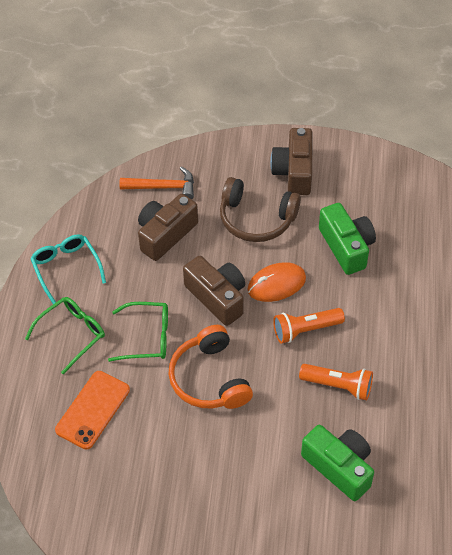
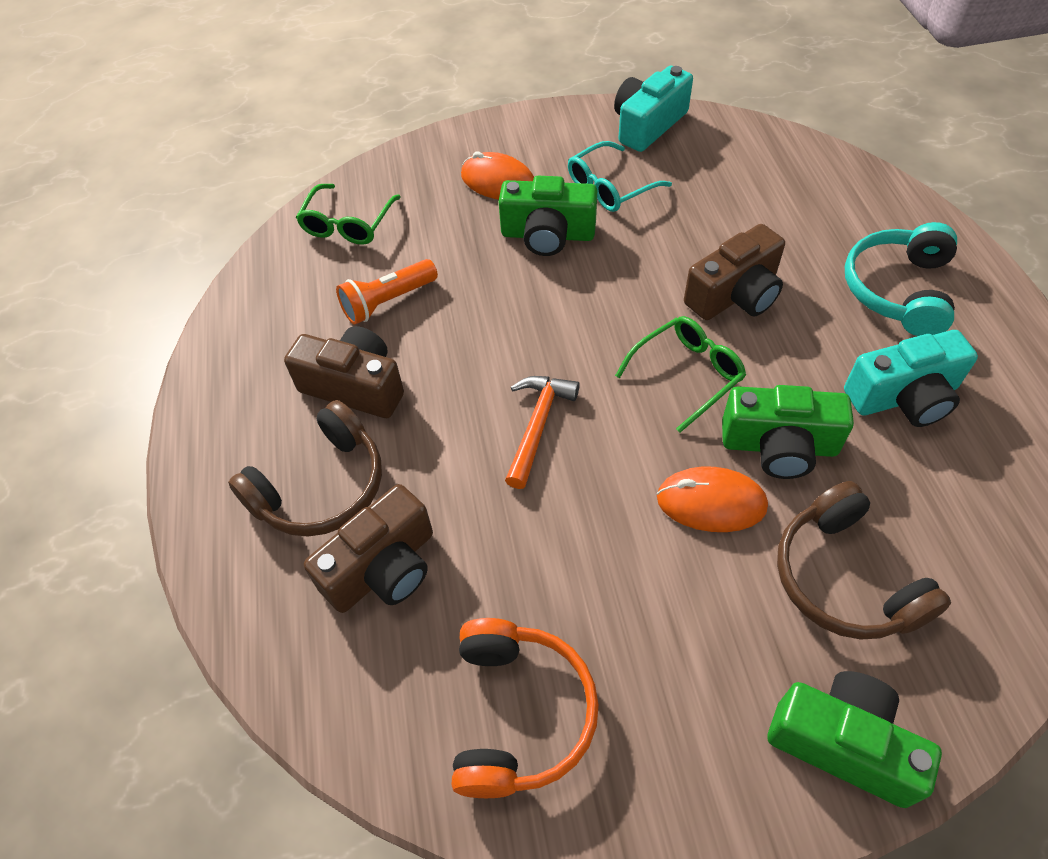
brown headphones: [220,177,301,242] = 1 -> [228,400,382,537] [777,481,951,640] = 2
green camera: [301,425,374,501] [319,203,376,275] = 2 -> [499,176,597,256] [722,385,854,479] [768,671,942,808] = 3
orange flashlight: [273,308,345,343] [299,364,373,401] = 2 -> [336,259,438,325] = 1
orange mouse: [247,262,306,302] = 1 -> [461,151,534,200] [657,466,768,532] = 2
orange phone: [55,371,130,449] = 1 -> none = 0
turquoise camera: none = 0 -> [614,66,693,152] [844,330,978,427] = 2
turquoise headphones: none = 0 -> [845,222,957,336] = 1

